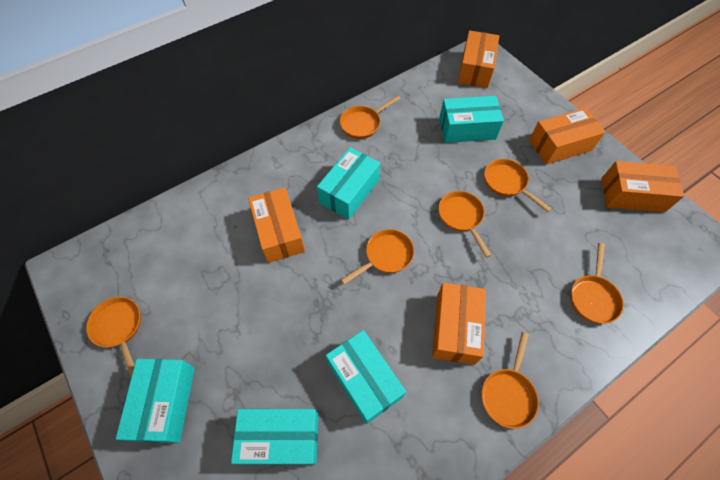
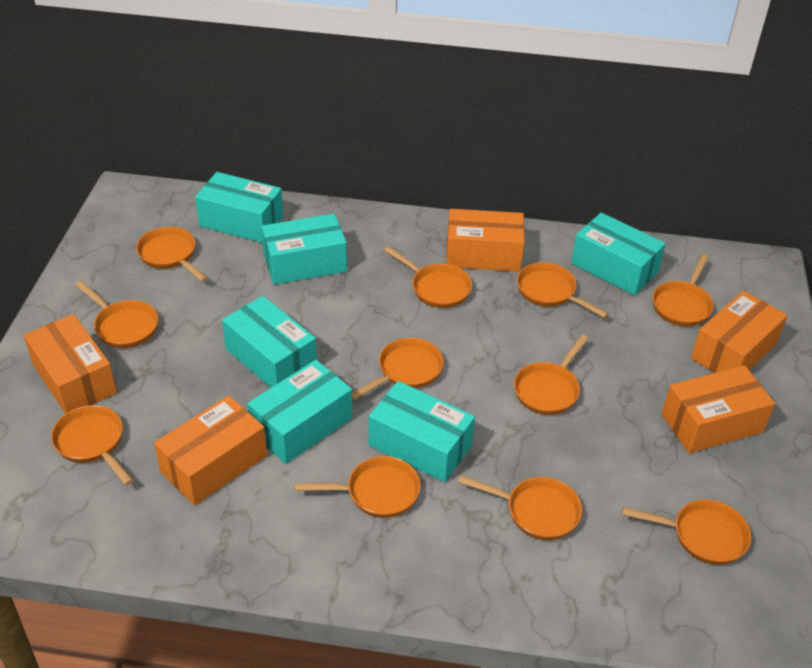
orange pan: [86,297,141,377] [340,95,401,139] [341,229,414,285] [439,191,491,258] [481,332,539,429] [484,159,552,212] [570,243,624,324] = 7 -> [51,405,133,485] [75,281,158,348] [136,227,208,282] [295,456,421,518] [352,338,444,400] [384,246,472,308] [458,475,582,540] [514,335,588,415] [517,262,609,318] [622,499,751,565] [652,254,714,326] = 11
turquoise box: [116,359,195,443] [231,409,319,464] [317,147,380,220] [326,330,406,424] [439,96,504,143] = 5 -> [195,172,283,243] [222,296,317,388] [247,360,352,464] [261,214,347,285] [369,381,475,482] [571,213,666,296] = 6

